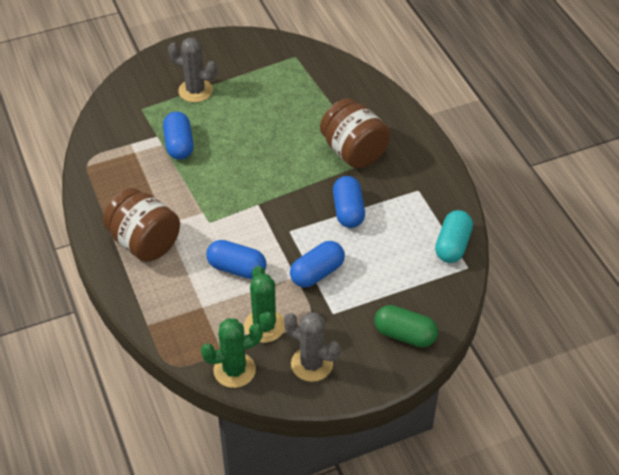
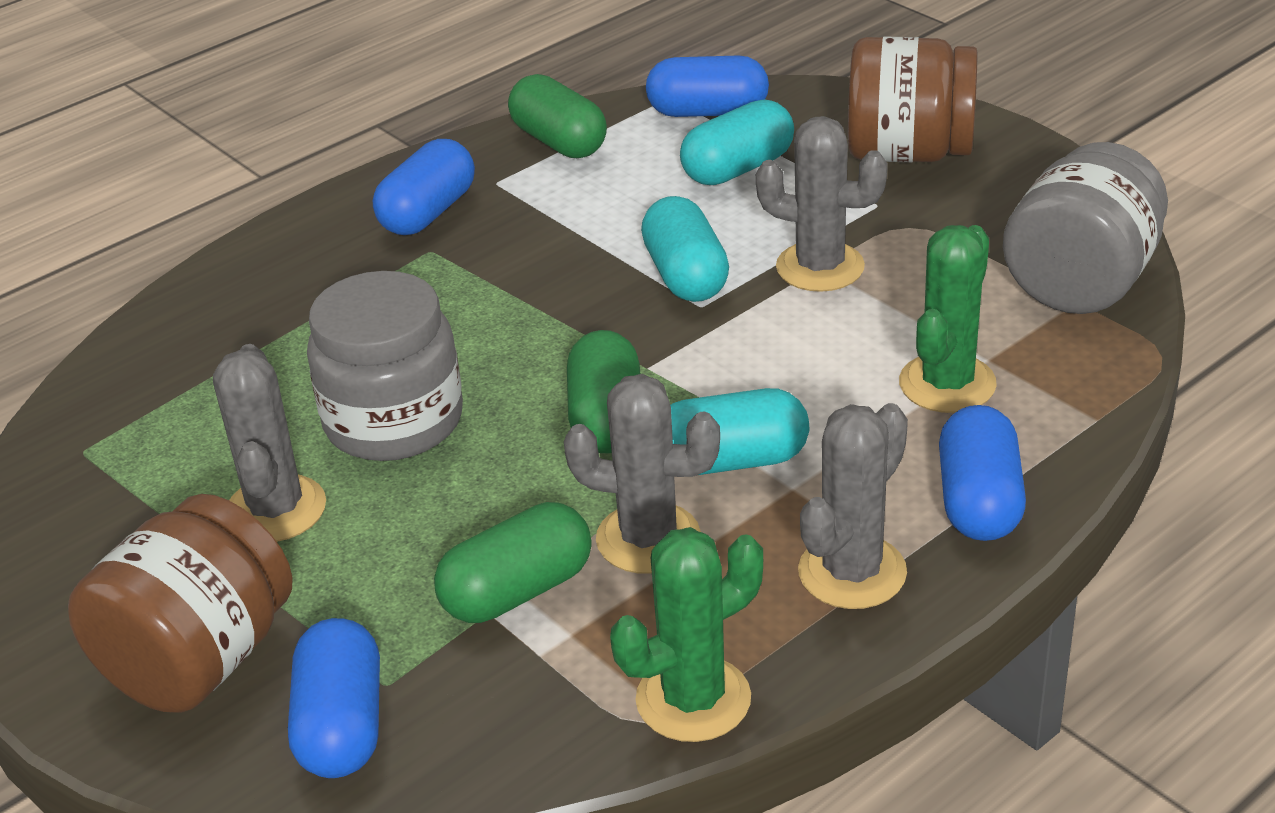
green capsule: [374,305,438,348] = 1 -> [434,502,592,623] [508,74,607,158] [567,330,640,454] = 3
grey cactus: [168,38,217,102] [284,312,341,382] = 2 -> [213,344,326,542] [564,374,720,574] [756,116,888,292] [798,403,908,609] = 4
grey jar: none = 0 -> [307,271,463,461] [1003,142,1168,314] = 2
turquoise capsule: [435,210,473,263] = 1 -> [641,196,729,302] [670,388,809,475] [680,99,794,185] = 3

